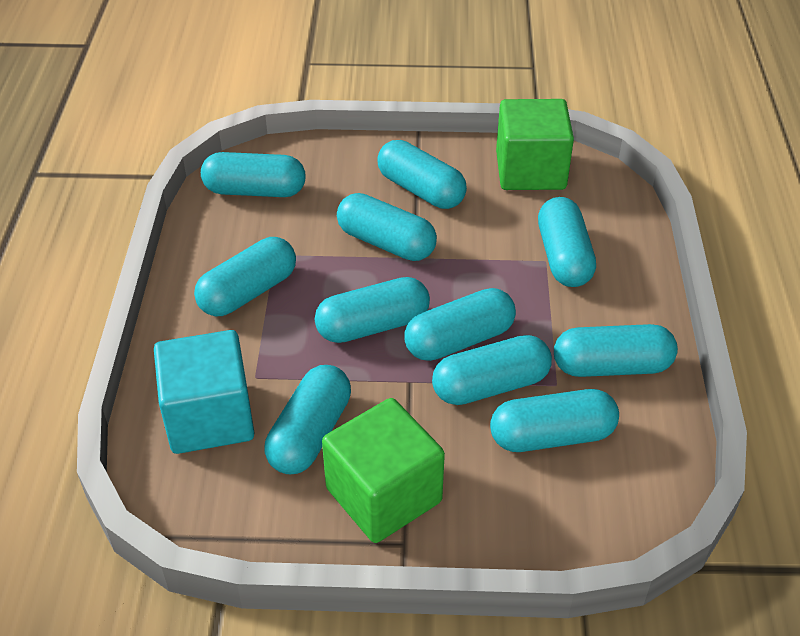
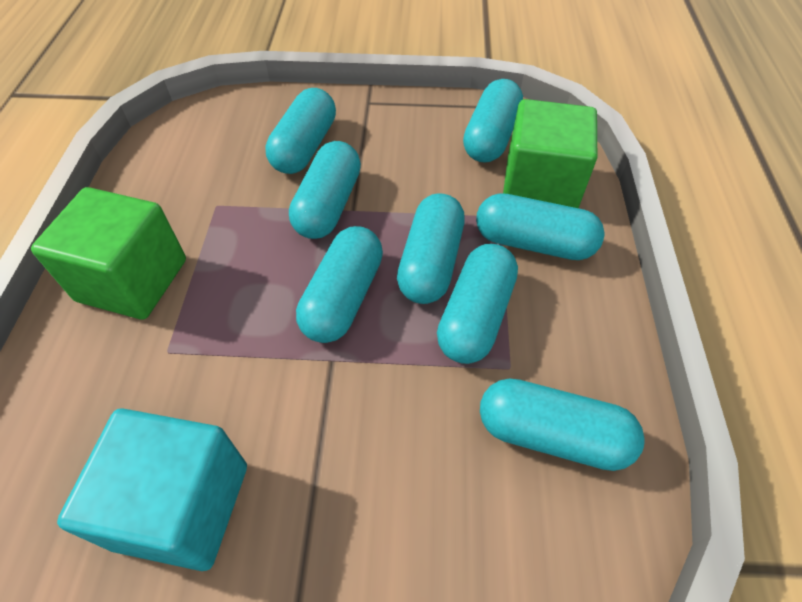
turquoise capsule: [194,237,296,316] [201,152,305,197] [265,365,351,474] [315,277,430,343] [337,193,437,261] [377,140,467,209] [404,288,516,361] [432,335,552,405] [490,389,619,452] [538,197,596,287] [554,324,678,377] = 11 -> [265,88,336,174] [289,141,361,239] [296,226,383,343] [397,193,465,304] [437,244,518,364] [463,79,523,163] [476,193,605,260] [480,378,645,471] = 8

